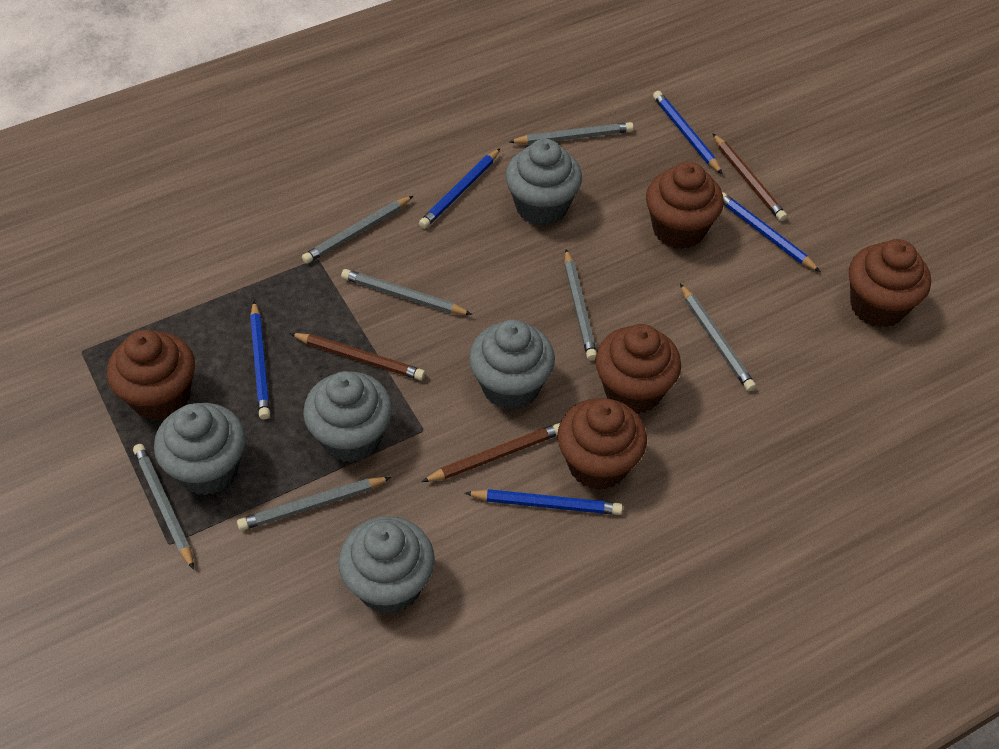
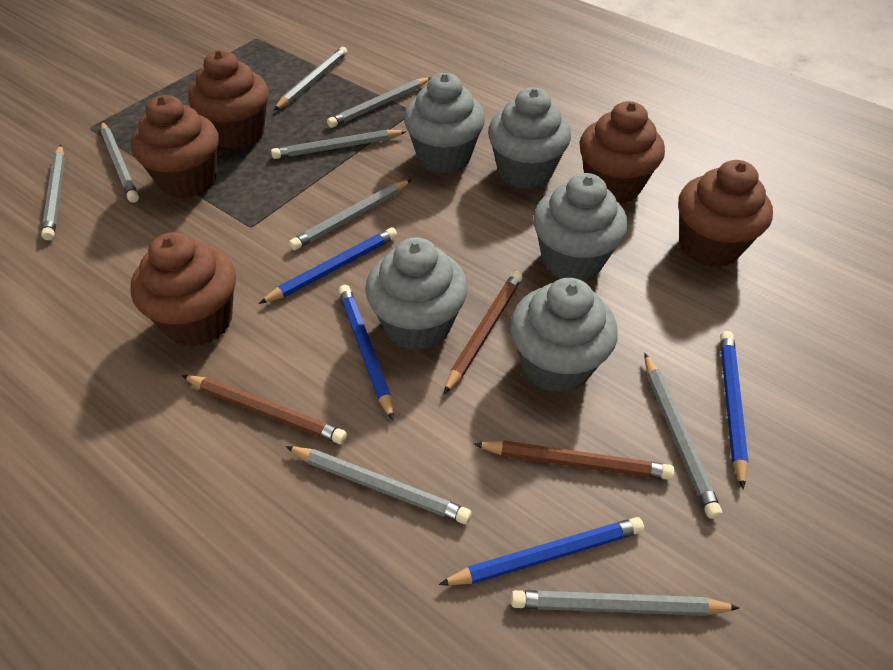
blue pencil: [250,301,270,419] [419,148,501,229] [465,489,623,515] [653,91,723,174] [722,192,820,272] = 5 -> [259,227,397,304] [338,285,394,421] [439,517,644,586] [720,331,749,490] = 4
grey pencil: [133,444,194,570] [237,477,391,531] [302,196,413,264] [341,269,472,315] [509,122,634,144] [564,249,597,360] [680,284,756,391] = 7 -> [41,145,65,240] [101,122,139,203] [271,130,407,159] [274,47,348,110] [285,446,471,524] [289,179,412,250] [327,77,431,128] [511,590,740,616] [644,353,722,519] = 9

